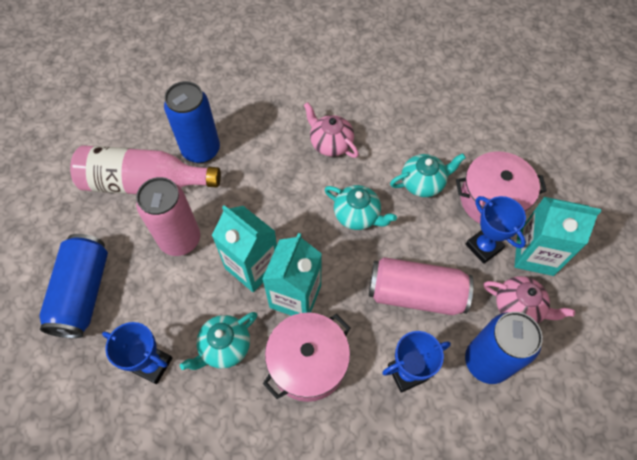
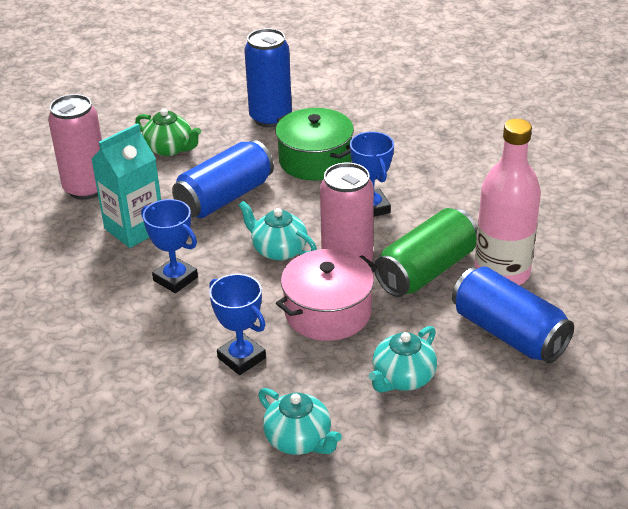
green can: none = 0 -> [374,208,477,297] = 1
green pot: none = 0 -> [275,108,354,181] = 1
green teapot: none = 0 -> [135,108,201,156] = 1
pink pot: [263,312,351,402] [456,151,547,224] = 2 -> [276,249,377,341] = 1
pink teapot: [304,102,359,158] [483,276,575,324] = 2 -> none = 0
turquoise carton: [212,205,277,292] [262,233,322,316] [514,197,601,276] = 3 -> [91,123,161,248] = 1

